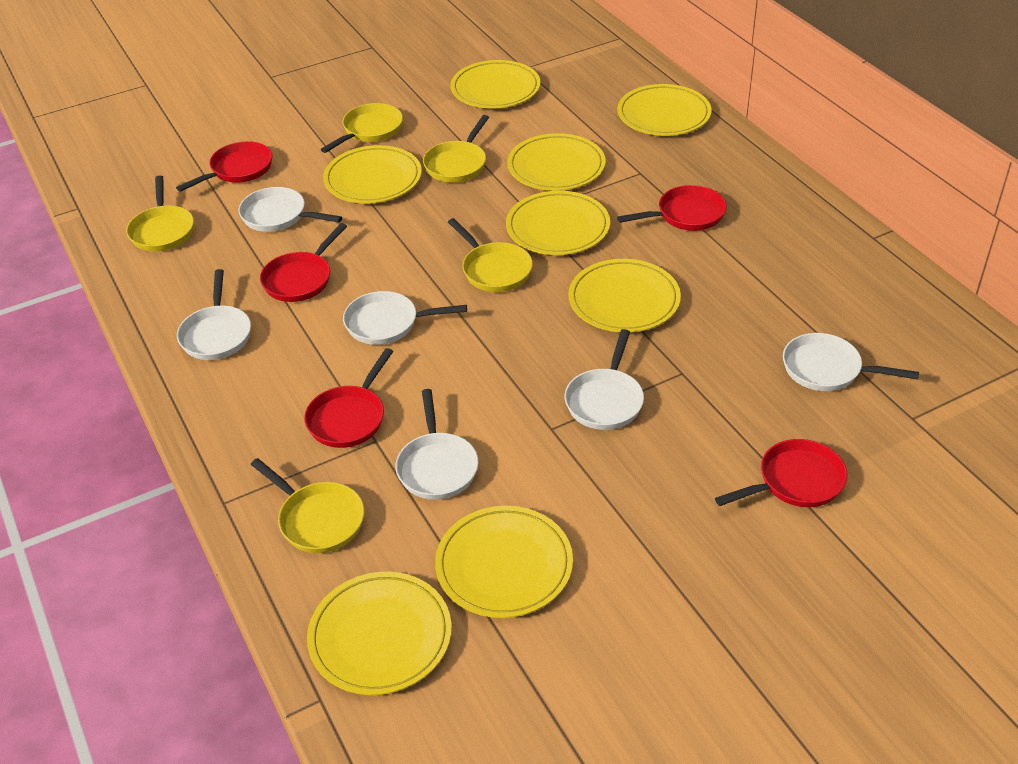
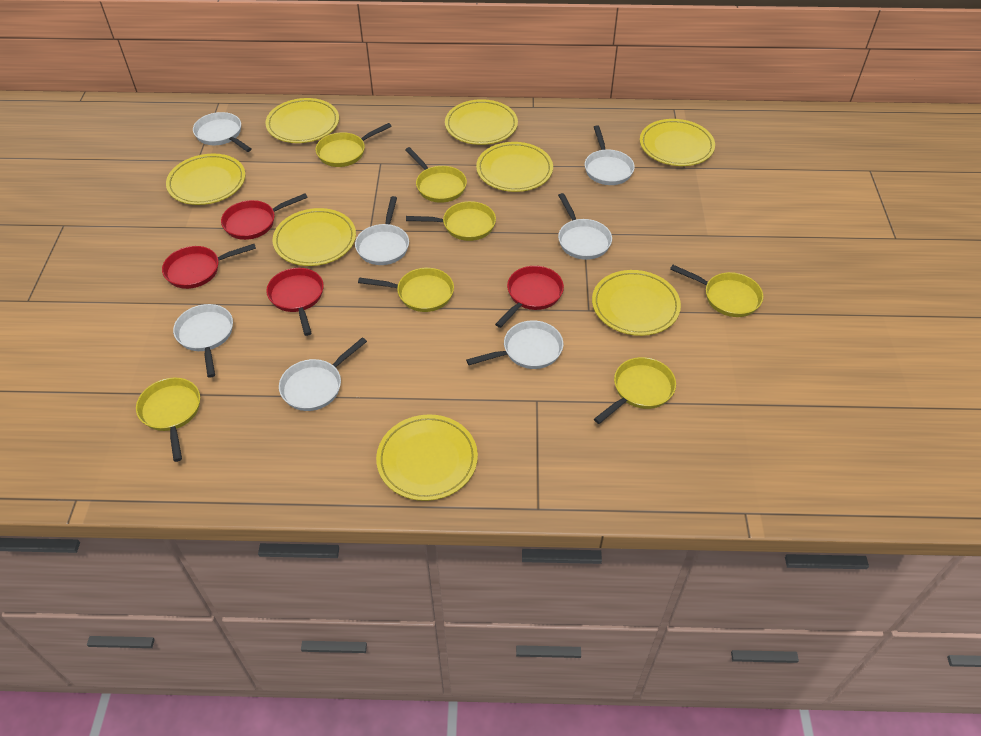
red pan: [176,141,273,192] [260,223,347,302] [304,348,393,448] [617,185,727,231] [715,439,848,507] = 5 -> [162,244,256,289] [221,193,308,240] [266,268,324,336] [495,266,564,328] = 4
white pan: [177,269,251,360] [238,187,342,232] [343,291,467,345] [395,389,479,500] [565,329,644,430] [783,333,919,391] = 6 -> [173,304,233,378] [193,112,252,152] [279,337,367,411] [355,196,409,265] [466,320,563,369] [558,193,612,260] [585,125,635,185] = 7
yellow pan: [126,176,194,251] [250,458,365,553] [321,103,403,153] [423,115,489,182] [448,218,533,292] = 5 -> [136,378,200,462] [316,123,392,167] [358,268,454,312] [405,147,467,203] [406,201,496,241] [594,357,676,424] [670,265,763,317] = 7

